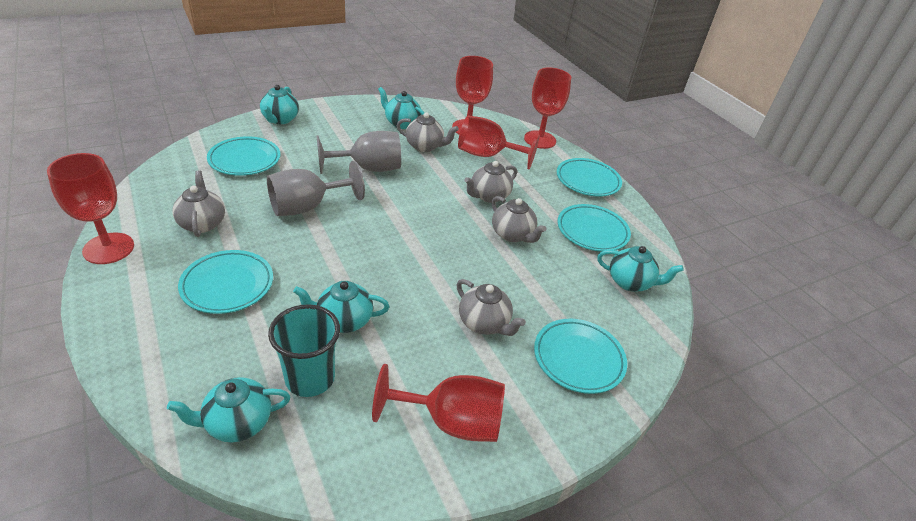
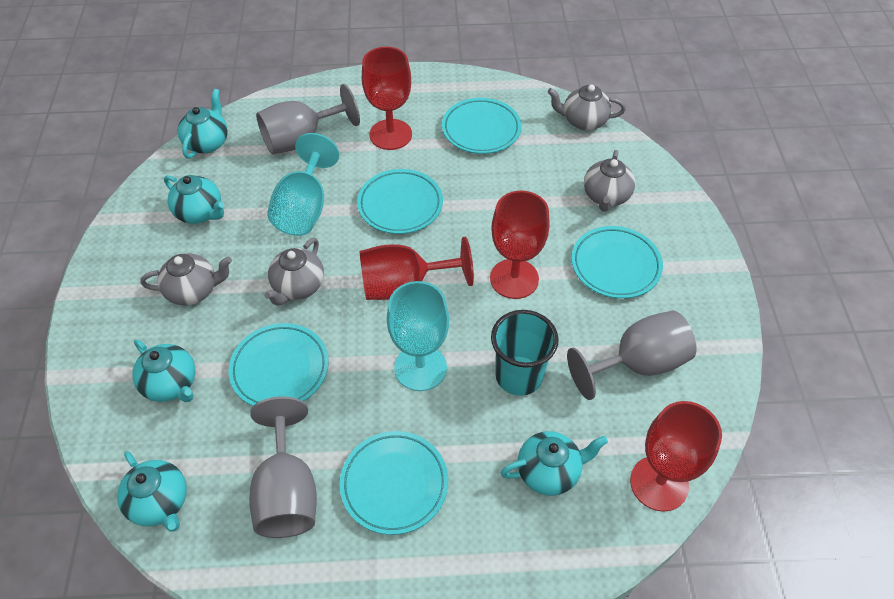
grey goblet: [267,161,365,216] [317,131,401,174] = 2 -> [249,396,317,538] [256,84,360,154] [567,311,697,400] = 3
grey teapot: [173,170,225,237] [397,112,459,152] [457,279,526,336] [464,161,517,203] [492,196,546,243] = 5 -> [140,253,232,306] [264,238,324,306] [548,84,626,130] [584,150,635,212] = 4
red goblet: [47,153,134,264] [372,364,505,442] [452,56,493,134] [458,116,540,169] [524,67,571,149] = 5 -> [360,237,474,300] [362,47,412,150] [490,191,550,299] [630,401,722,512] = 4
turquoise goblet: none = 0 -> [267,133,340,236] [387,281,449,391] = 2

